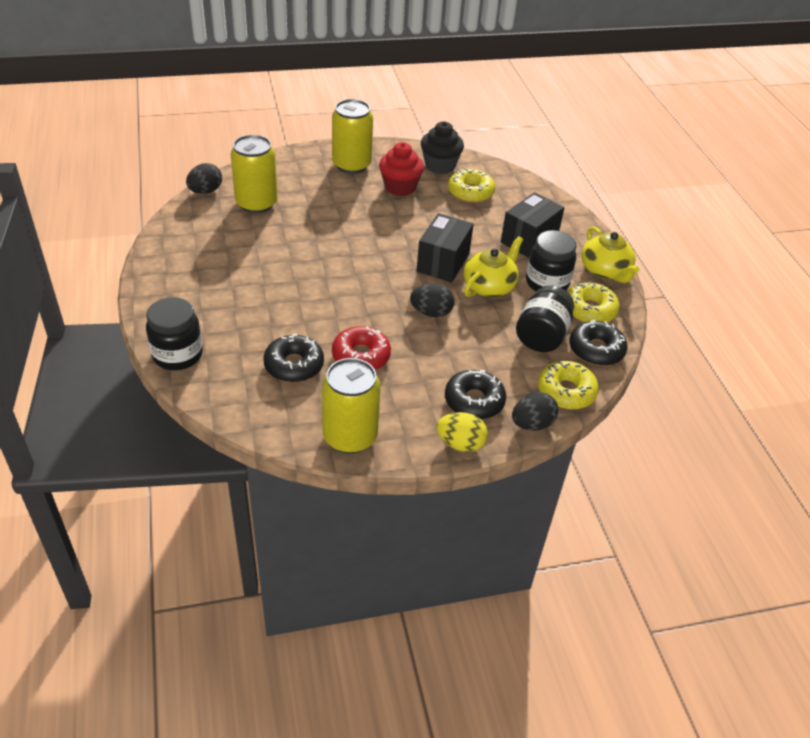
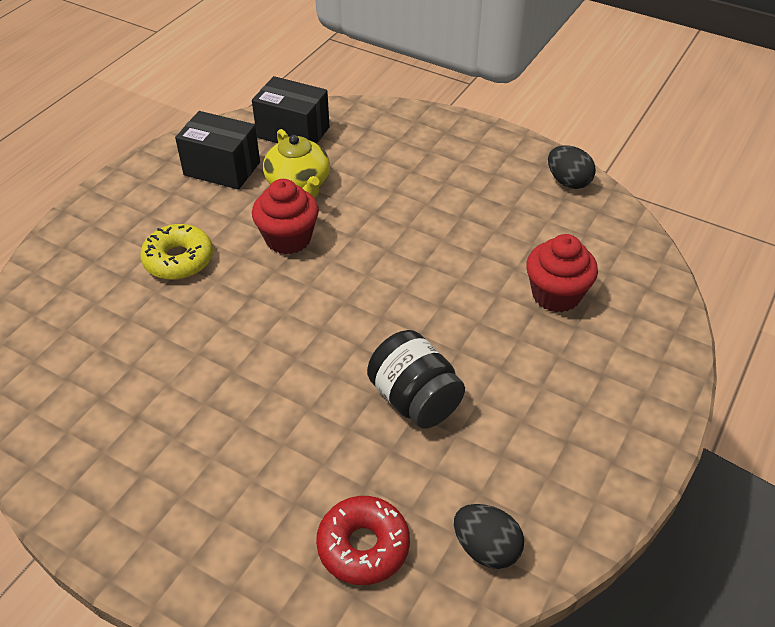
black cupcake: [421,121,464,174] = 1 -> none = 0
black donut: [263,334,324,382] [445,370,506,419] [569,320,627,366] = 3 -> none = 0
black egg: [186,163,222,194] [410,284,454,317] [512,392,558,431] = 3 -> [454,504,524,569] [548,145,596,189] = 2
black jar: [146,297,203,370] [516,285,574,352] [526,230,577,292] = 3 -> [367,330,465,429] = 1
red cupcake: [379,142,424,196] = 1 -> [252,179,319,254] [526,234,598,312] = 2
yellow can: [231,134,278,213] [322,358,381,454] [332,99,373,174] = 3 -> none = 0
yellow donut: [448,168,495,203] [538,361,599,409] [568,282,620,322] = 3 -> [140,224,213,280] = 1
yellow egg: [437,412,488,452] = 1 -> none = 0
yellow teapot: [463,236,523,297] [581,226,640,283] = 2 -> [263,129,330,198] = 1

